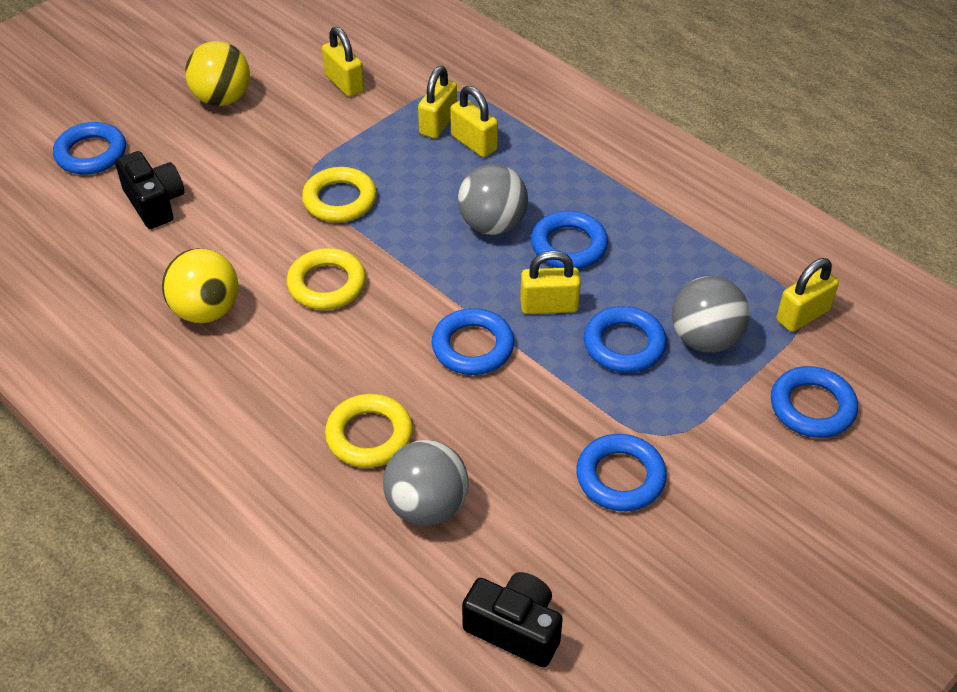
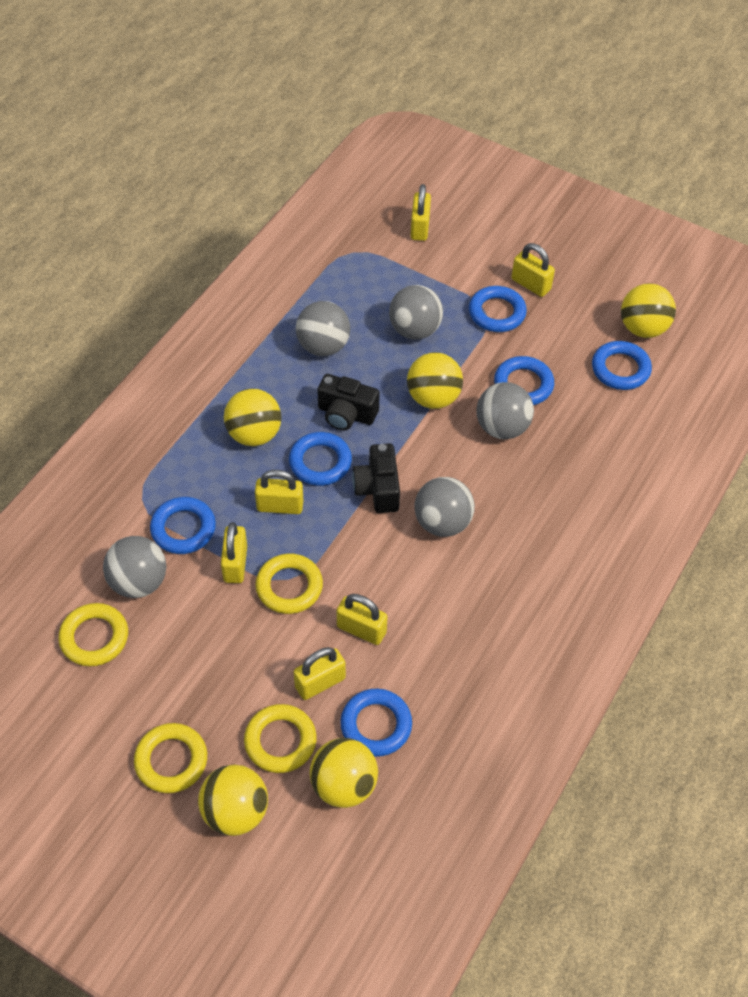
grey ball: [383,440,469,526] [458,164,528,235] [672,276,750,353] = 3 -> [103,536,166,598] [296,301,350,356] [389,285,443,340] [414,477,475,537] [476,382,534,439] = 5
yellow ball: [162,248,239,323] [185,41,250,106] = 2 -> [198,764,268,836] [224,389,281,446] [310,738,378,808] [407,352,463,409] [621,283,676,338] = 5
yellow padlock: [322,27,364,97] [418,66,457,138] [450,86,498,157] [520,250,581,314] [777,258,839,332] = 5 -> [221,522,247,583] [255,470,303,514] [294,647,346,700] [337,594,388,645] [411,184,431,241] [511,243,555,297] = 6
yellow ring: [286,248,366,310] [302,167,377,222] [325,394,413,468] = 3 -> [58,603,128,667] [134,723,207,793] [244,704,316,773] [255,553,323,614] = 4

